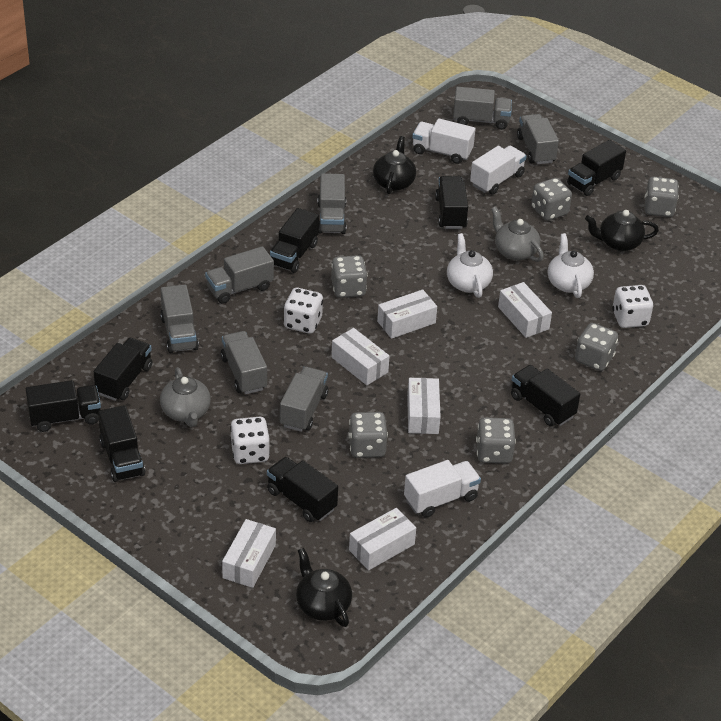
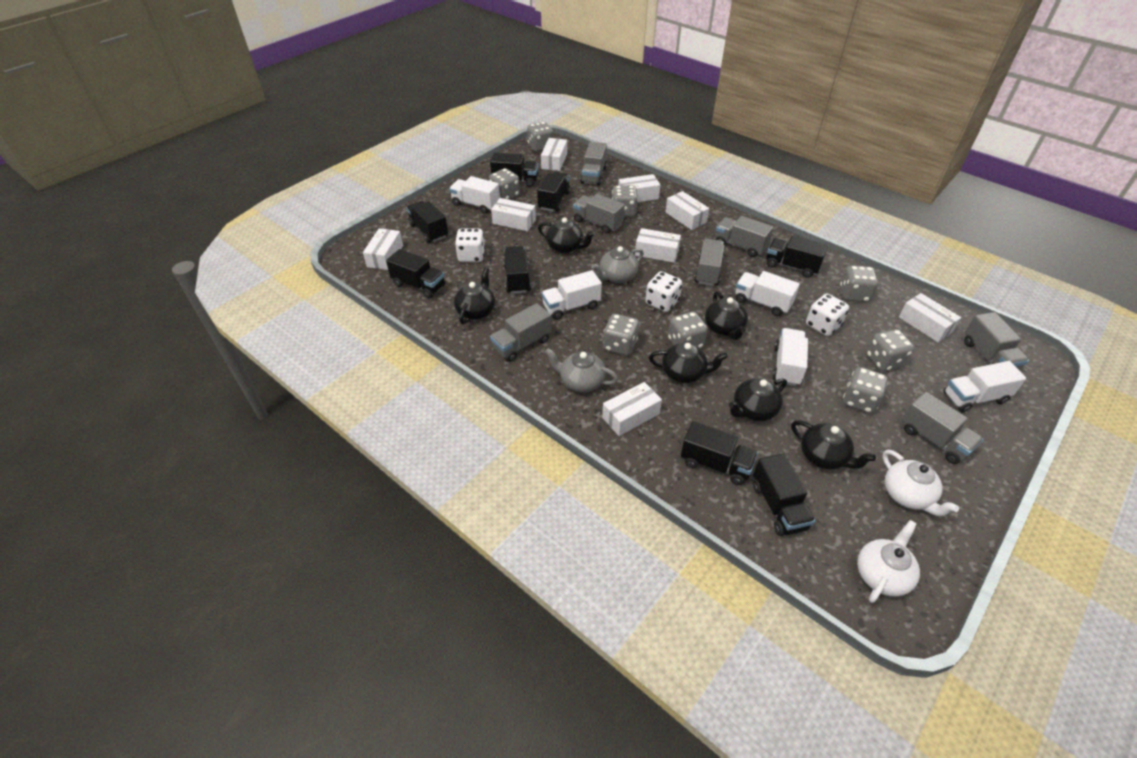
black teapot: [296,548,352,627] [373,136,416,195] [585,210,659,251] = 3 -> [454,268,495,324] [538,217,595,253] [649,342,728,383] [705,291,748,340] [729,378,787,421] [791,420,876,470] = 6
grey dice: [331,255,368,298] [348,412,388,458] [476,417,516,464] [531,178,572,221] [575,323,618,371] [644,177,679,217] = 6 -> [489,168,520,200] [527,122,553,152] [603,314,639,356] [612,185,638,217] [668,311,708,348] [840,265,878,302] [843,367,888,414] [866,329,915,371] = 8
white box: [222,519,276,588] [331,328,390,385] [349,508,416,570] [377,289,437,339] [407,378,441,434] [498,282,552,338] = 6 -> [363,228,403,270] [491,198,536,231] [541,138,567,171] [602,382,662,436] [618,174,660,202] [635,228,681,263] [665,191,709,230] [899,293,961,342] = 8
white truck: [404,460,481,518] [412,118,476,164] [470,146,527,195] = 3 -> [449,176,500,214] [542,270,602,320] [735,271,800,316] [772,328,808,386] [943,361,1026,412] = 5

